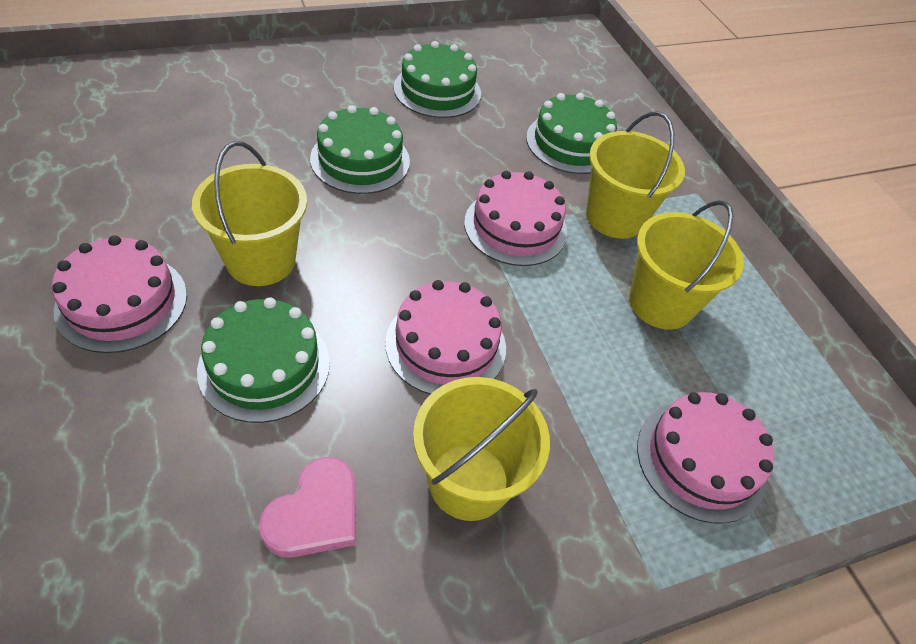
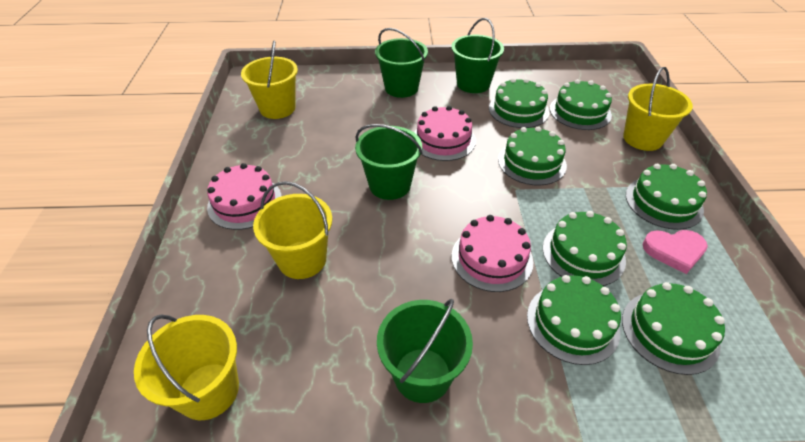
green bucket: none = 0 -> [355,124,423,200] [375,28,428,98] [377,299,473,403] [451,18,504,93] = 4
green cake: [197,297,330,423] [310,105,410,194] [394,41,481,118] [526,93,617,174] = 4 -> [489,78,549,128] [498,126,567,186] [527,275,621,365] [543,211,627,286] [550,79,612,130] [622,282,725,375] [626,164,707,230] = 7
pink cake: [52,235,187,353] [385,280,506,395] [464,171,567,266] [637,392,774,524] = 4 -> [207,163,282,230] [414,106,476,161] [452,215,533,292] = 3

